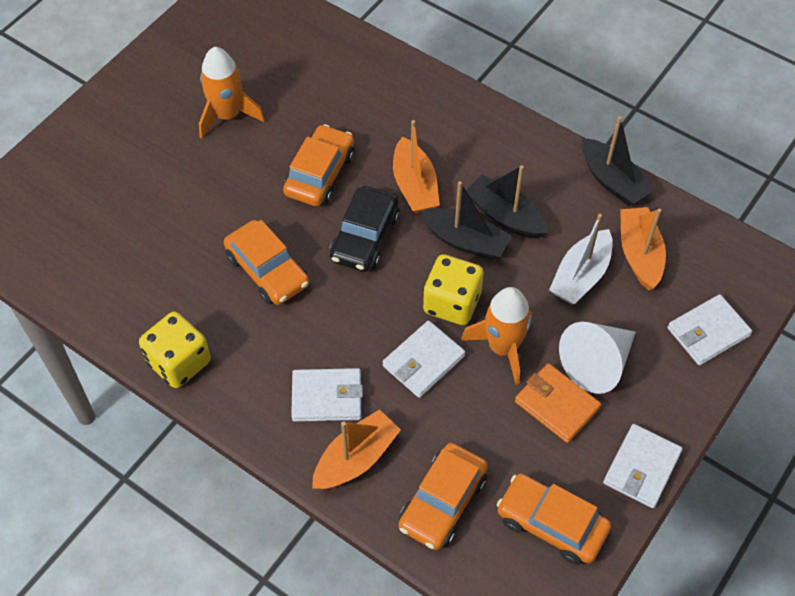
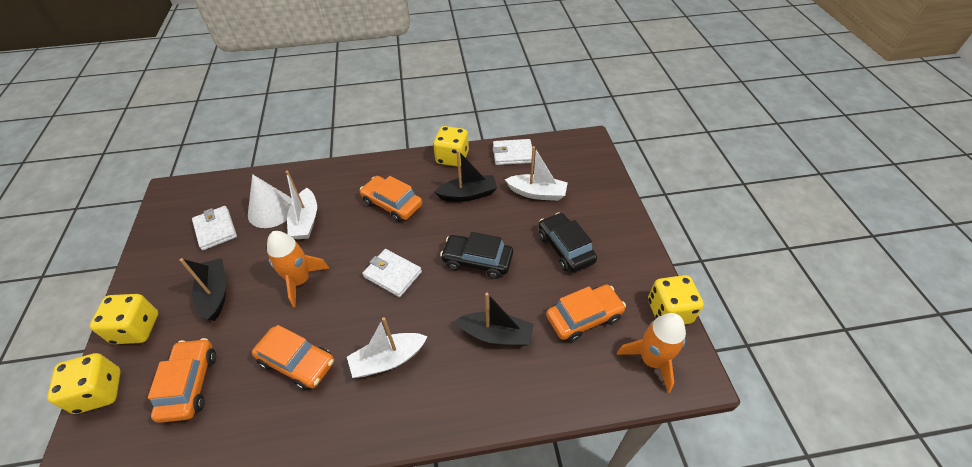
black car: [330,186,400,272] = 1 -> [440,232,513,279] [538,212,597,272] = 2
orange boat: [312,409,401,490] [393,120,440,214] [620,207,666,290] = 3 -> none = 0
orange wallet: [515,363,601,443] = 1 -> none = 0
white boat: [549,214,613,304] = 1 -> [286,171,317,239] [347,317,428,378] [505,146,568,201] = 3
white wallet: [291,368,363,422] [383,321,465,398] [603,424,683,508] [668,294,752,365] = 4 -> [192,206,237,250] [362,249,422,297] [493,139,532,165] = 3
yellow dice: [139,312,211,388] [423,254,484,325] = 2 -> [47,353,121,414] [90,294,158,344] [433,126,469,167] [648,275,704,324] = 4

